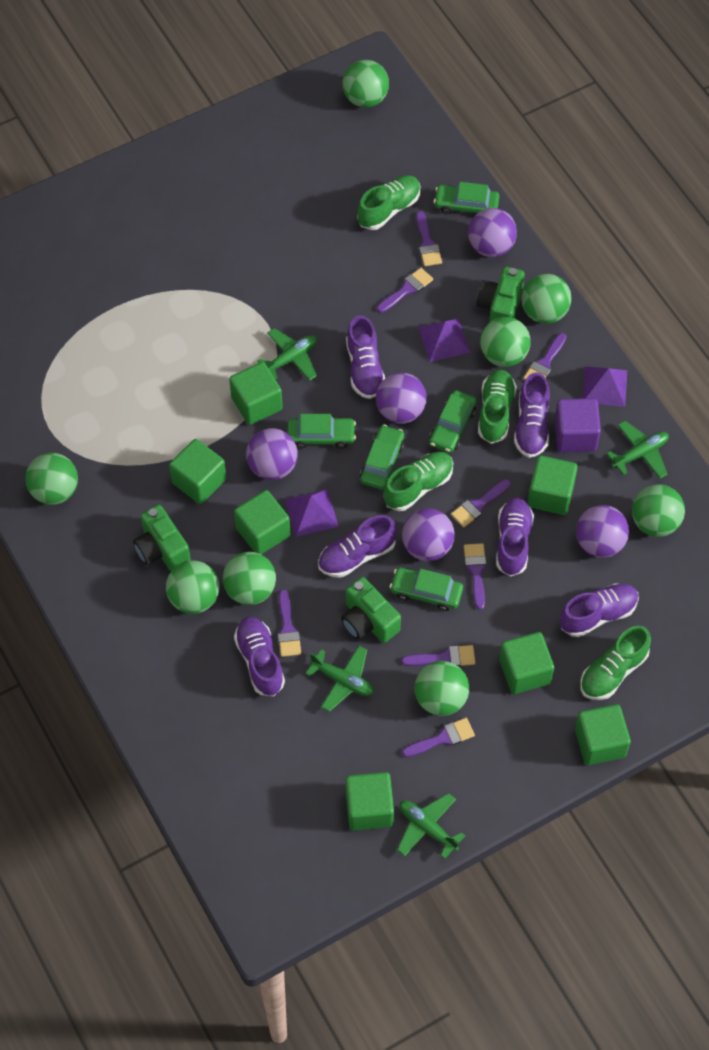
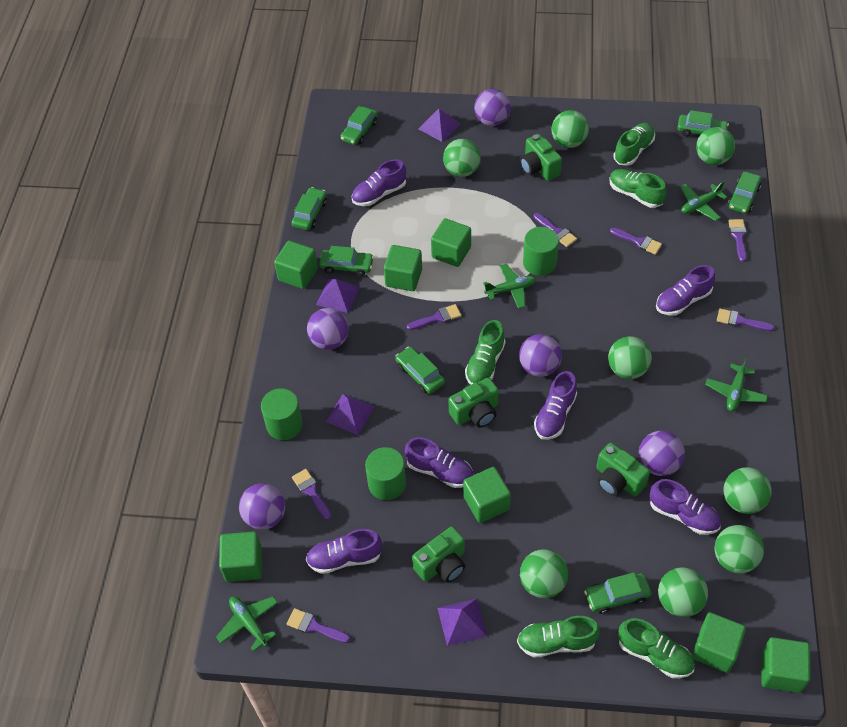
green camera: [133,505,191,571] [341,577,401,643] [476,267,525,322] = 3 -> [412,526,465,583] [449,378,499,427] [520,134,562,181] [596,443,650,497] = 4
green car: [287,414,356,449] [360,425,405,489] [389,568,463,611] [429,390,477,453] [434,182,499,214] = 5 -> [292,187,327,230] [319,246,374,276] [340,106,378,145] [395,347,445,394] [584,572,652,614] [677,110,729,136] [728,172,761,214] = 7
green cylinder: none = 0 -> [261,388,303,440] [365,447,406,500] [523,227,559,276] = 3
green shoe: [357,175,420,230] [383,452,453,511] [478,369,517,444] [580,626,651,700] = 4 -> [465,320,506,385] [517,616,600,657] [609,169,667,208] [613,123,655,166] [618,618,695,678] = 5
purple brush: [278,590,301,657] [377,268,433,313] [401,645,475,667] [402,718,475,757] [416,211,442,266] [451,479,511,528] [464,543,486,610] [523,333,567,380] = 8 -> [286,608,350,643] [292,469,331,520] [407,304,461,330] [533,213,577,247] [610,228,662,255] [717,308,775,331] [728,219,747,262] = 7
purple cube: [554,398,601,452] = 1 -> none = 0
purple pyramid: [285,489,339,537] [418,318,470,362] [583,366,627,407] = 3 -> [316,279,360,313] [326,394,375,435] [418,109,461,142] [437,599,487,646] = 4

